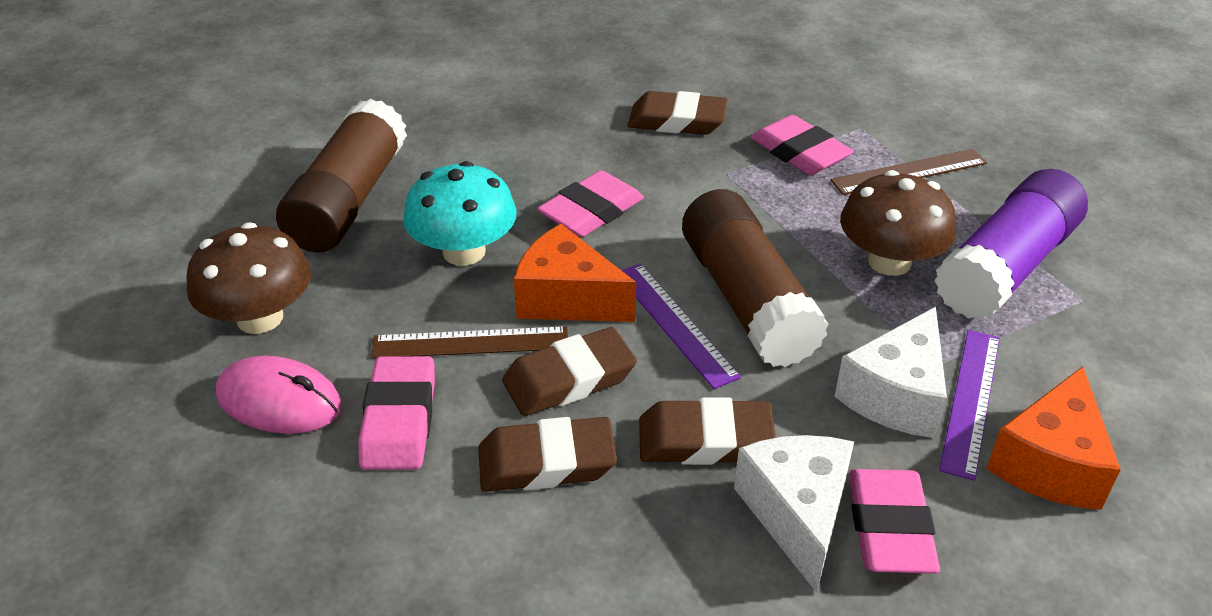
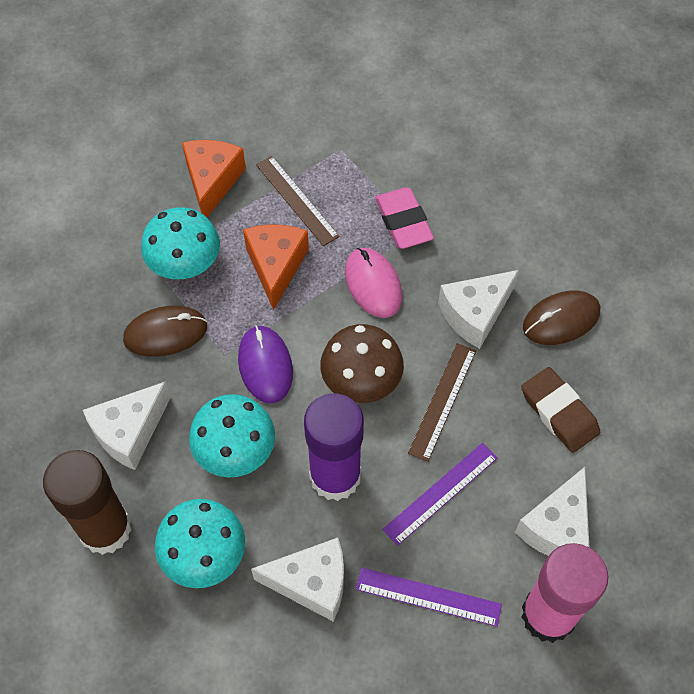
brown eraser: [478,417,617,492] [502,327,637,416] [628,91,728,135] [639,397,776,465] = 4 -> [521,367,600,453] = 1
brown glue stick: [276,98,407,253] [682,189,828,367] = 2 -> [43,450,132,555] = 1
brown mouse: none = 0 -> [123,306,207,357] [523,291,600,345] = 2
brown mushroom: [186,222,311,334] [840,170,956,276] = 2 -> [320,324,404,403] = 1
pink eraser: [358,356,435,470] [537,170,644,237] [751,115,854,175] [849,469,940,574] = 4 -> [375,188,434,249] = 1
pink glue stick: none = 0 -> [521,543,608,643] = 1
purple mouse: none = 0 -> [238,325,293,403] = 1
turquoise mushroom: [403,161,517,266] = 1 -> [141,207,220,279] [155,499,245,588] [189,394,275,477] = 3
white cheese: [734,435,854,593] [834,307,947,438] = 2 -> [83,382,171,470] [251,538,344,622] [438,270,519,349] [515,467,590,556] = 4

